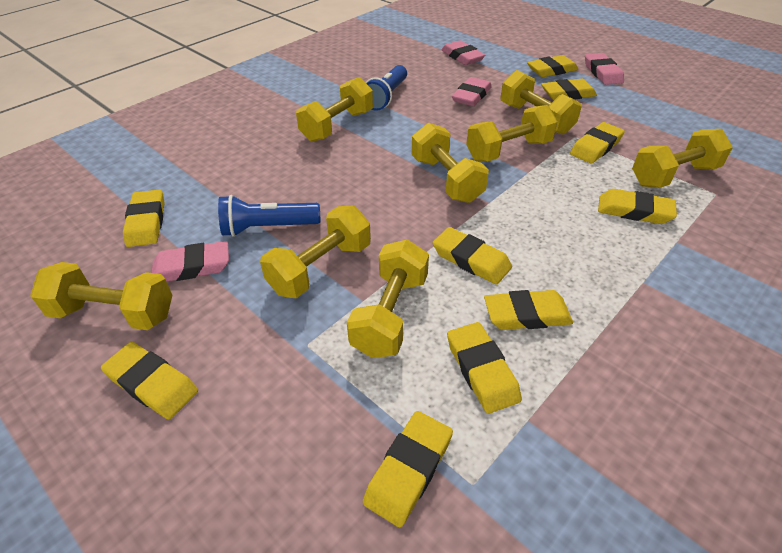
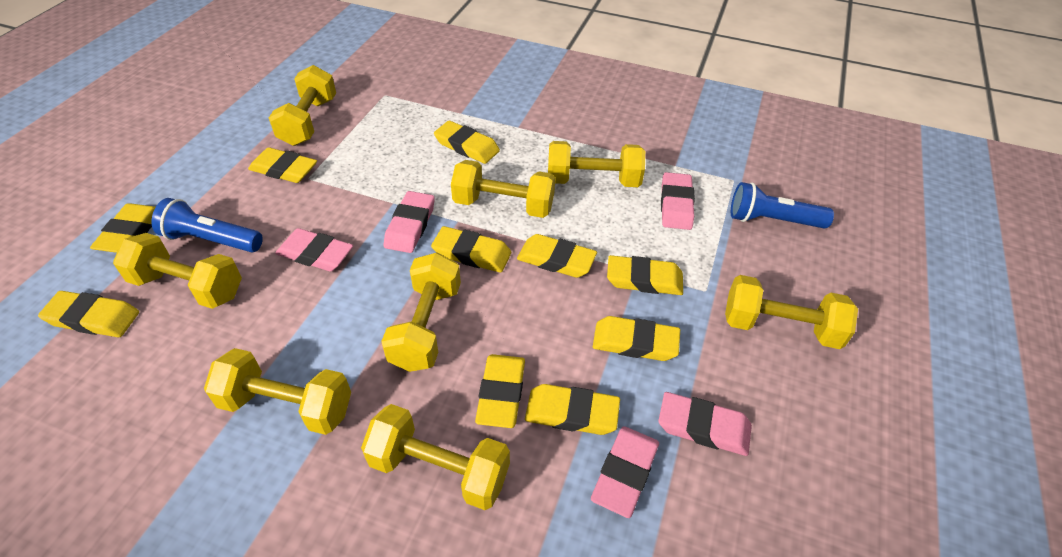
pink eraser: [152,241,229,282] [441,40,485,65] [452,77,492,106] [585,53,624,85] = 4 -> [275,228,353,272] [384,191,435,253] [591,426,659,518] [658,392,752,456] [661,172,695,230] = 5

